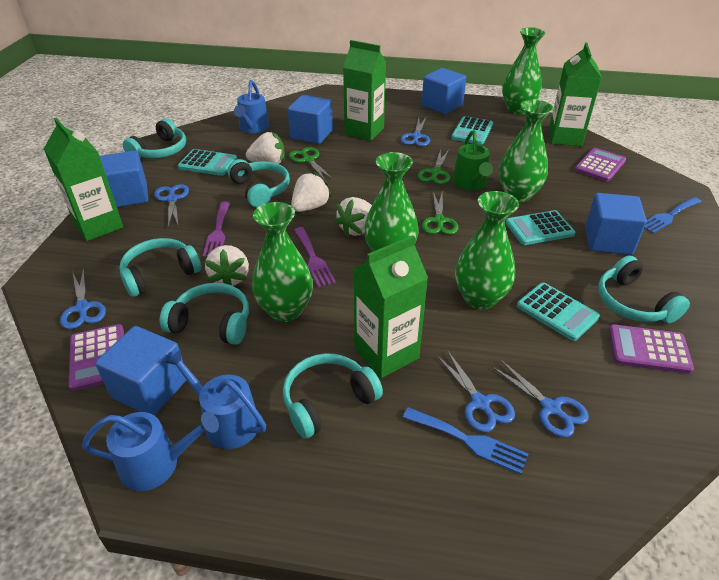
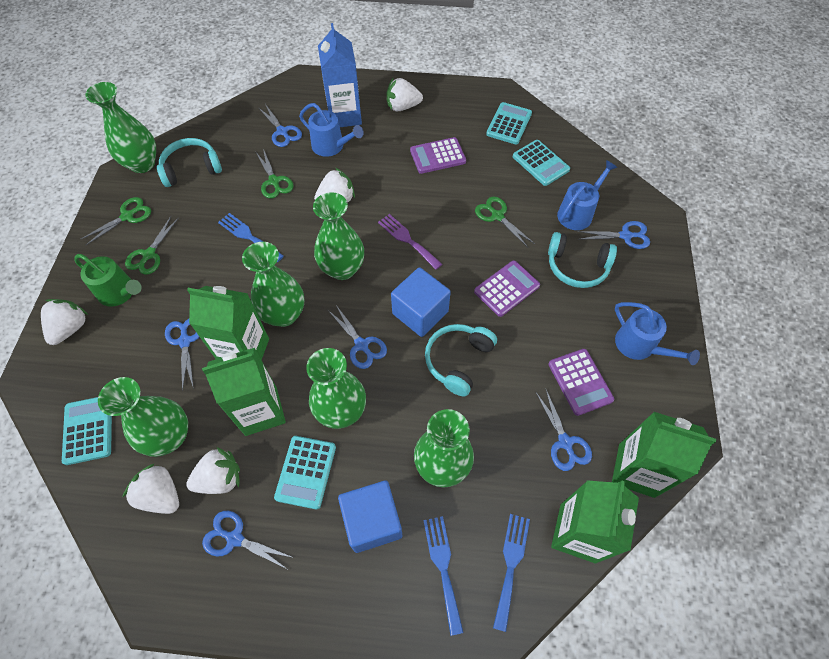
blue carton: none = 0 -> [318,23,362,127] = 1
blue cube: [95,326,186,415] [100,151,148,207] [288,95,333,144] [422,68,467,114] [585,193,647,255] = 5 -> [338,481,402,553] [391,267,451,337] = 2
blue fork: [403,407,528,474] [644,197,702,233] = 2 -> [218,213,284,262] [423,516,464,636] [493,514,530,632] = 3
blue scissors: [60,268,106,329] [154,184,189,227] [400,118,430,146] [437,351,515,433] [492,360,589,438] = 5 -> [165,319,199,391] [202,511,294,569] [258,104,302,147] [328,305,387,369] [536,390,592,471] [577,221,650,249] = 6
green scissors: [289,147,333,180] [418,149,450,184] [422,192,458,235] = 3 -> [81,197,151,245] [125,216,179,275] [255,149,293,199] [475,197,535,247] = 4
green vase: [252,202,313,322] [364,152,419,252] [455,191,519,310] [499,100,554,202] [502,27,546,114] = 5 -> [85,82,156,173] [98,377,188,457] [242,242,304,327] [306,348,366,429] [313,192,364,280] [414,409,474,488] = 6
purple fork: [202,202,230,257] [294,227,336,288] = 2 -> [378,214,442,270] = 1
turquoise headphones: [119,238,201,297] [123,118,186,158] [160,283,249,345] [228,159,290,207] [283,353,383,439] [598,256,690,323] = 6 -> [157,138,222,187] [425,324,497,397] [548,232,617,288] = 3
white strawberry: [205,245,249,286] [246,132,285,164] [291,172,332,212] [334,197,372,237] = 4 -> [41,299,88,345] [122,463,179,514] [186,447,240,494] [314,168,355,203] [387,78,423,112] = 5

